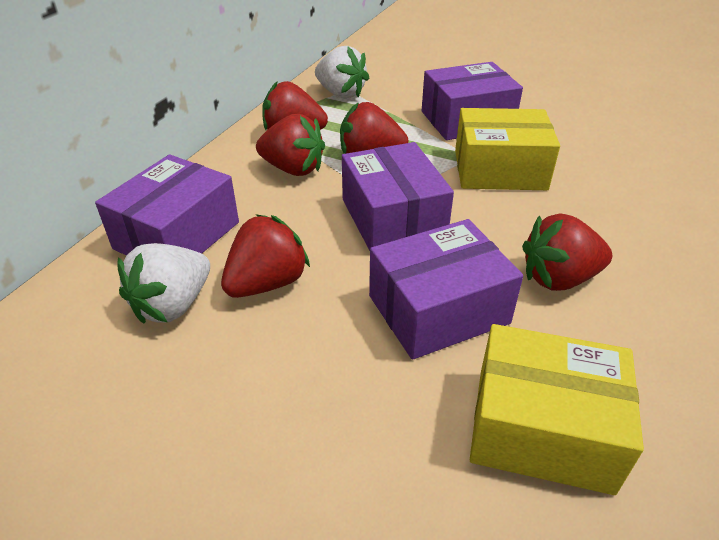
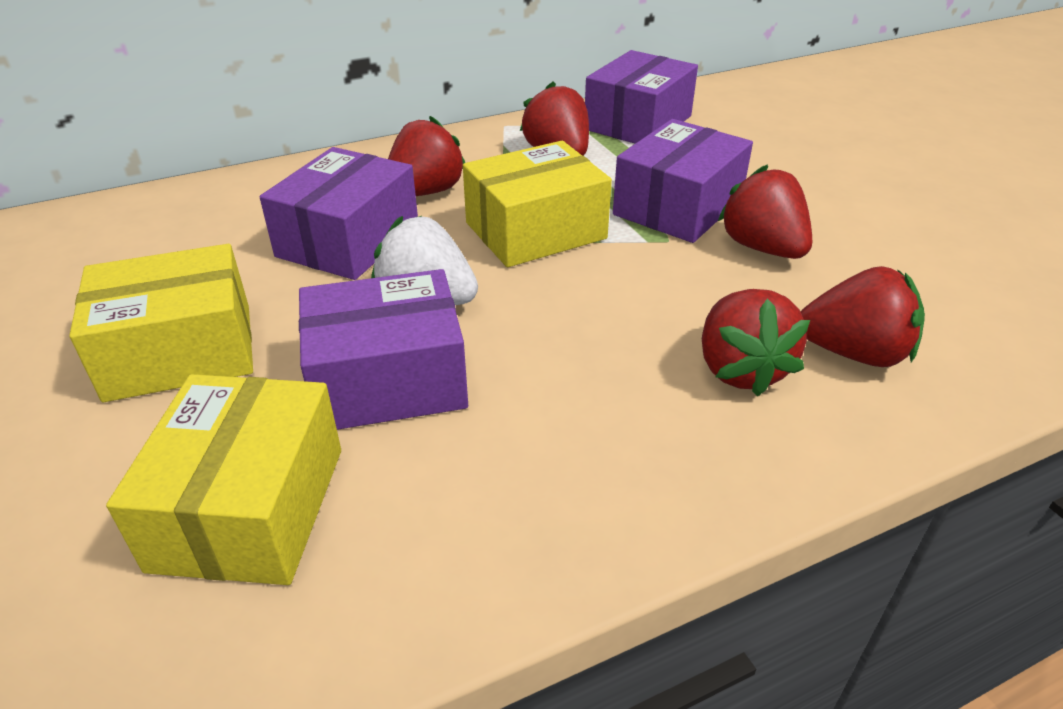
white strawberry: [117,243,210,324] [315,46,369,99] = 2 -> [371,216,478,305] = 1
yellow box: [455,108,560,190] [470,324,644,495] = 2 -> [69,244,253,402] [106,374,341,585] [463,141,612,267] = 3

